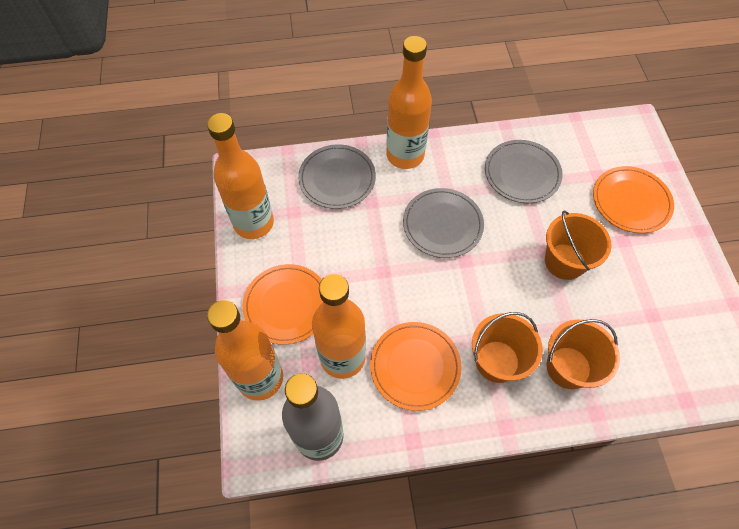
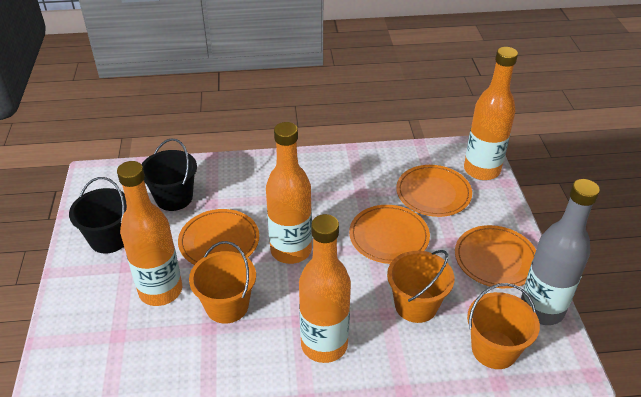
black bucket: none = 0 -> [69,177,127,254] [141,138,197,211] = 2
grey plate: [298,145,376,209] [403,188,484,258] [485,140,563,203] = 3 -> none = 0
orange plate: [243,264,323,345] [370,322,462,411] [593,166,674,233] = 3 -> [178,209,259,265] [349,205,430,264] [396,165,472,217] [455,225,536,288] = 4

